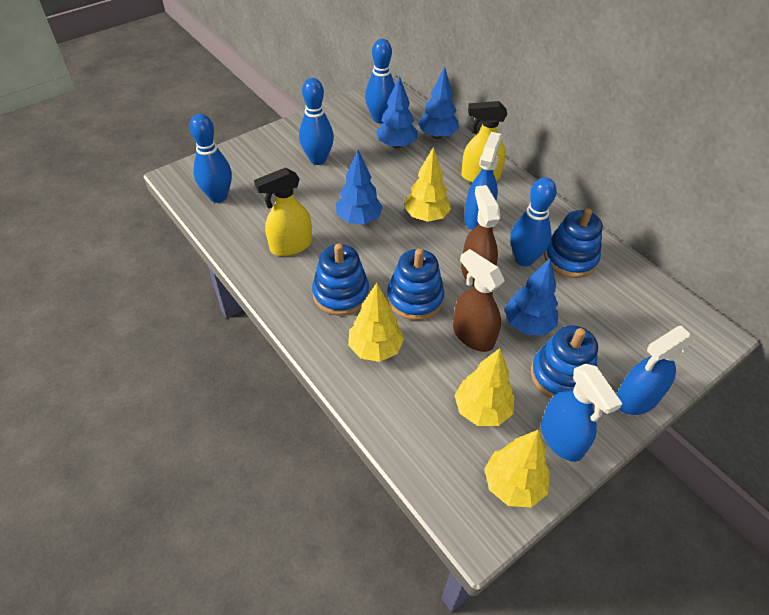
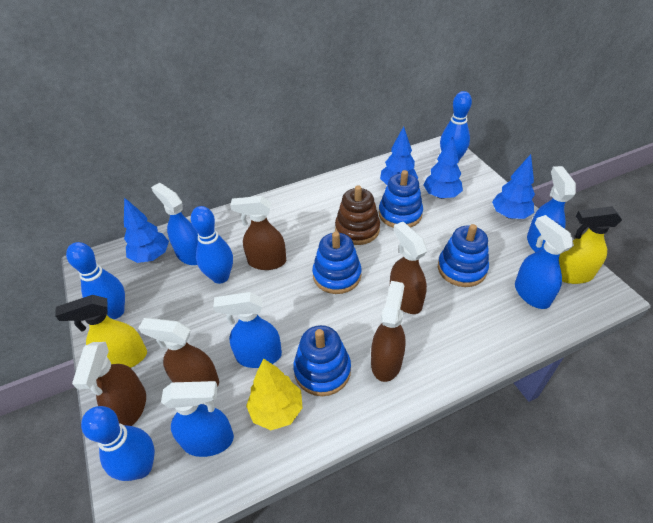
blue spray bottle: [464,132,502,230] [541,364,623,462] [616,326,695,415] = 3 -> [151,183,198,265] [161,381,234,457] [213,292,282,368] [515,215,574,309] [527,166,576,252] = 5
brown spray bottle: [453,249,505,352] [461,185,500,287] = 2 -> [72,342,146,426] [138,318,219,387] [230,196,286,270] [371,281,406,382] [390,222,427,314] = 5
brown stacking toy: none = 0 -> [335,185,380,245] = 1
yellow tree: [348,283,404,362] [404,147,451,222] [454,348,514,426] [484,430,550,507] = 4 -> [246,358,303,430] = 1

